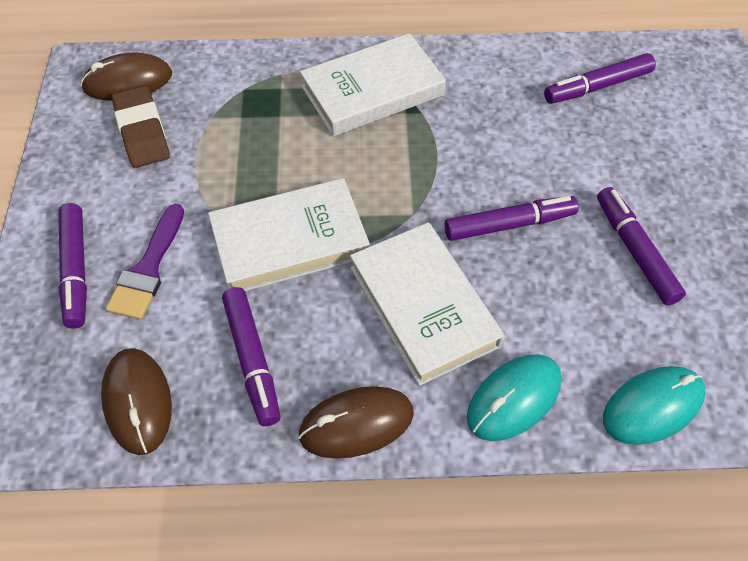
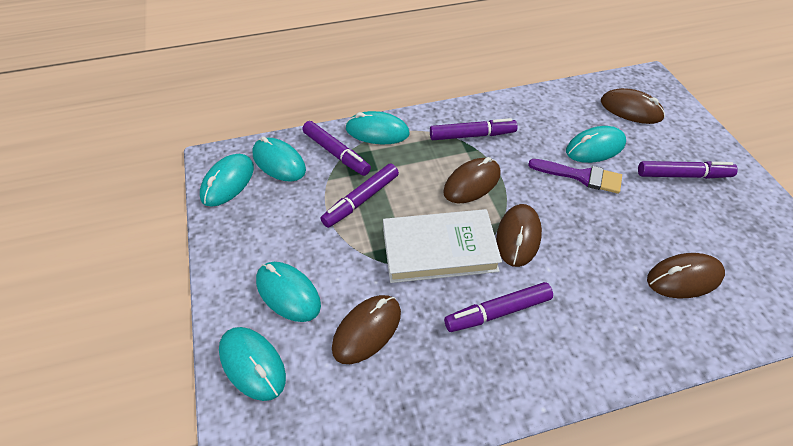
brown eraser: [112,86,170,168] = 1 -> none = 0
brown mouse: [81,52,172,101] [101,348,172,455] [298,386,414,459] = 3 -> [332,295,401,364] [443,157,501,203] [496,204,542,267] [601,88,665,124] [647,253,725,298] = 5
turquoise mouse: [467,354,562,441] [603,366,706,445] = 2 -> [200,154,254,207] [219,327,286,401] [252,136,306,182] [256,262,321,322] [346,111,410,144] [566,126,626,163] = 6
white book: [208,178,370,291] [300,33,446,136] [350,222,504,386] = 3 -> [383,209,502,283] = 1

